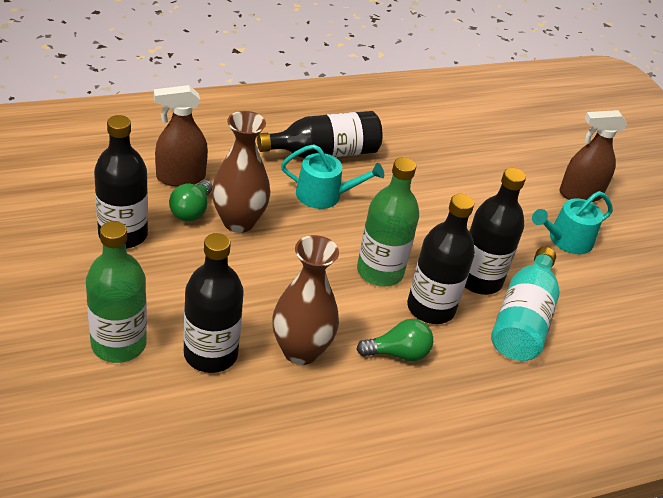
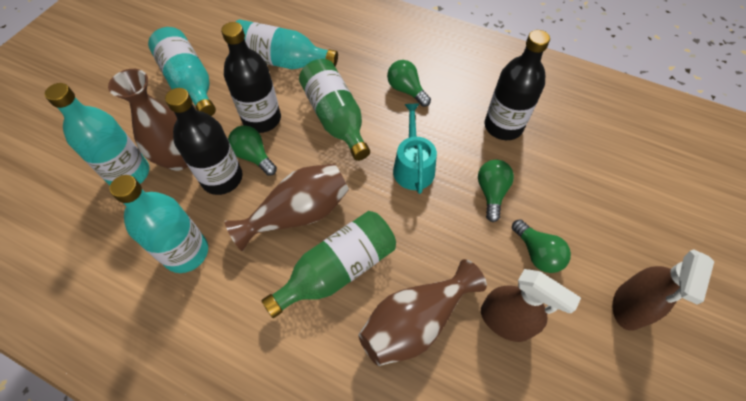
black bottle: [94,115,148,249] [184,233,244,373] [257,111,383,158] [407,194,475,324] [465,168,526,295] = 5 -> [165,88,243,195] [221,22,281,133] [485,30,550,140] = 3
brown vase: [212,111,270,233] [272,235,339,365] = 2 -> [108,69,188,171] [225,164,349,251] [358,259,487,366] = 3
green light bulb: [169,180,212,221] [356,319,433,361] = 2 -> [228,125,277,176] [387,60,431,107] [478,160,514,222] [512,219,571,273] = 4
turquoise bottle: [491,247,560,361] = 1 -> [45,83,149,185] [110,175,208,273] [148,27,216,116] [236,20,338,69] = 4
turquoise watering can: [281,144,384,209] [532,191,613,254] = 2 -> [393,103,437,194] = 1

